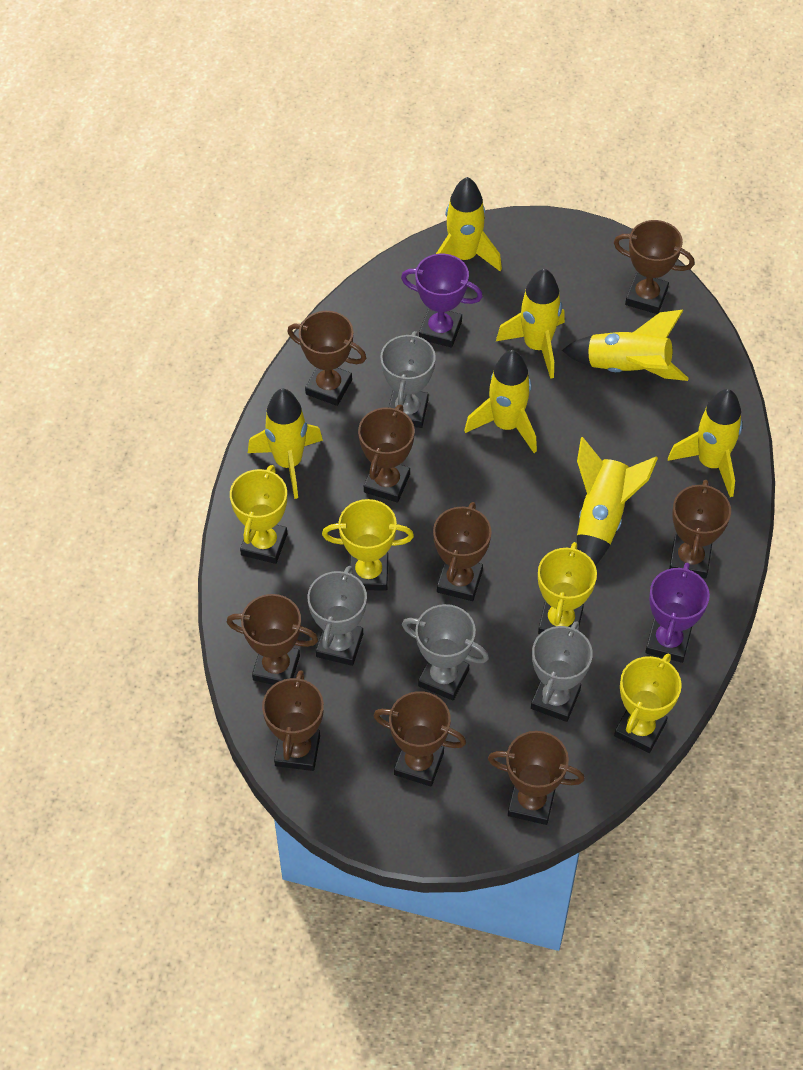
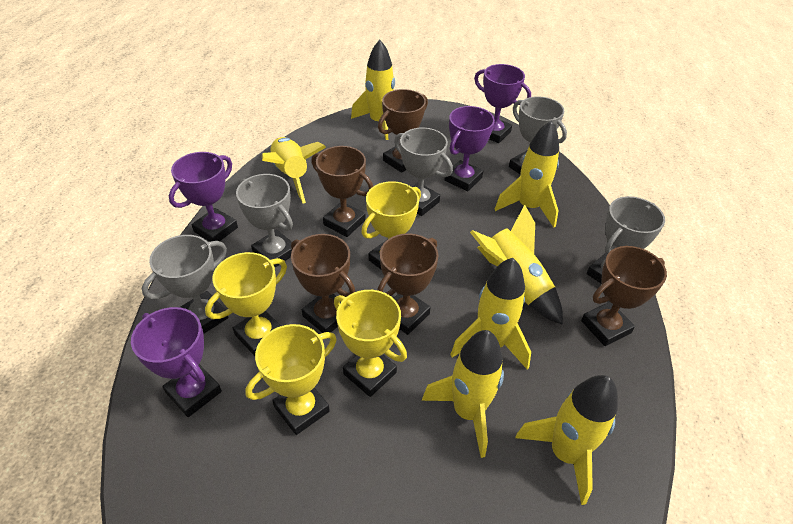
brown trophy: [227,594,318,685] [262,670,324,771] [287,311,366,406] [358,404,415,503] [373,691,466,787] [433,502,492,601] [488,731,585,825] [614,220,694,314] [669,480,731,579] = 9 -> [291,234,355,333] [311,146,373,237] [378,89,428,173] [378,233,439,335] [581,246,667,346] = 5
grey trophy: [307,566,367,666] [380,331,436,428] [402,604,489,701] [531,621,593,722] = 4 -> [142,235,229,334] [236,174,293,267] [394,128,453,216] [509,96,567,174] [587,196,665,283] = 5
purple trophy: [401,253,483,347] [645,563,710,663] = 2 -> [131,307,222,417] [169,152,238,242] [445,106,495,191] [474,64,531,143] = 4

